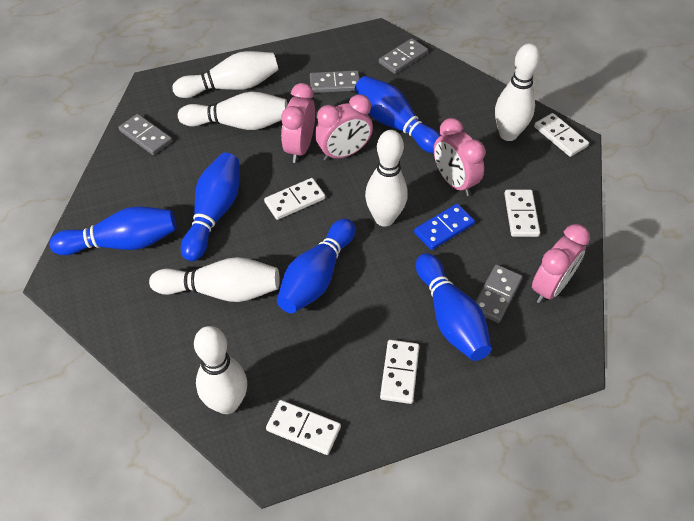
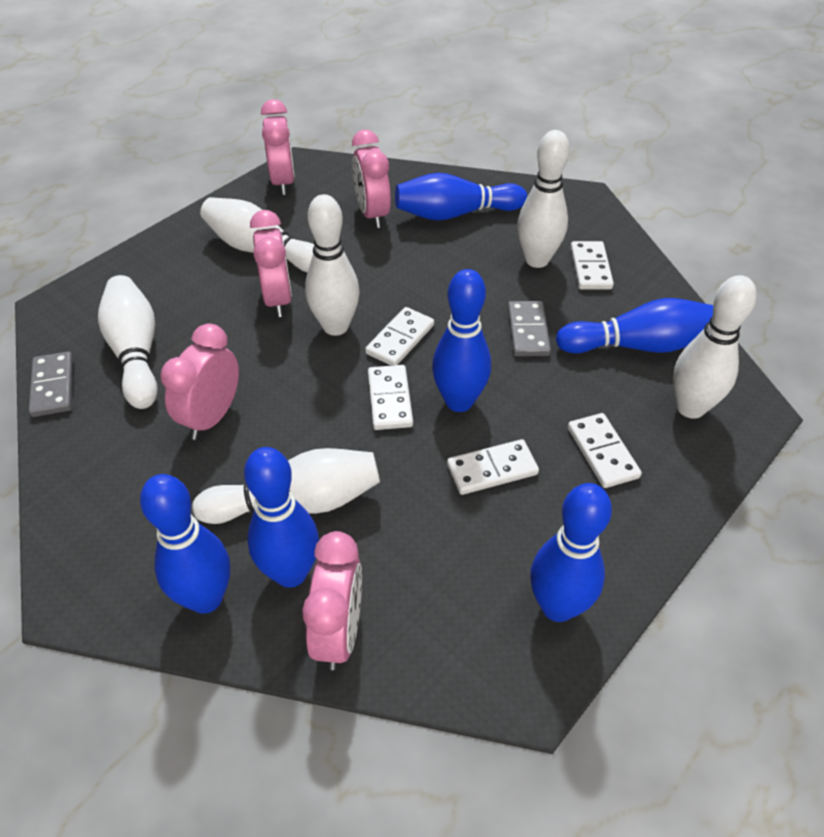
blue bowling pin: [49,206,177,255] [181,153,239,261] [277,219,355,313] [355,76,441,153] [416,253,491,361] = 5 -> [140,474,230,614] [244,447,319,588] [395,173,527,221] [432,269,491,412] [530,483,612,622] [556,298,713,353] = 6
blue domino: [414,204,475,250] = 1 -> none = 0
grey domino: [119,114,172,155] [310,70,359,93] [379,38,428,74] [475,264,523,323] = 4 -> [29,351,73,417] [508,301,551,356] = 2
pink clock: [281,83,315,163] [315,94,373,161] [434,118,486,196] [532,224,590,303] = 4 -> [160,324,239,440] [250,210,292,317] [261,99,295,195] [302,531,362,670] [352,129,391,228] = 5

